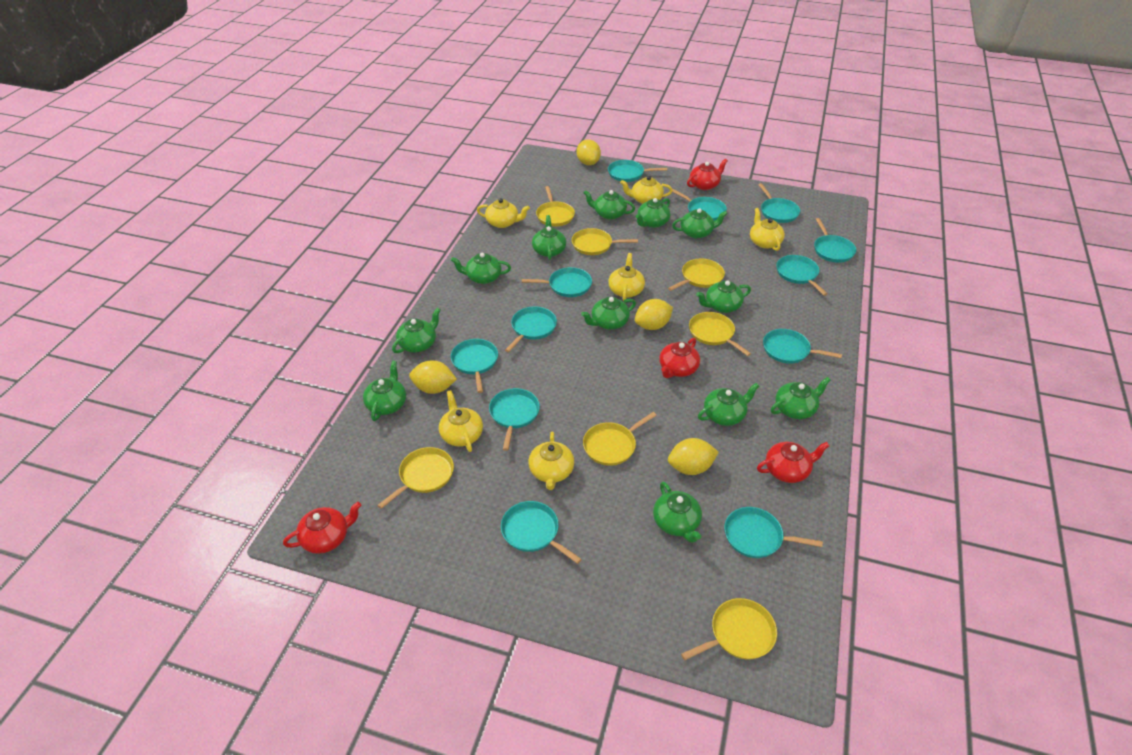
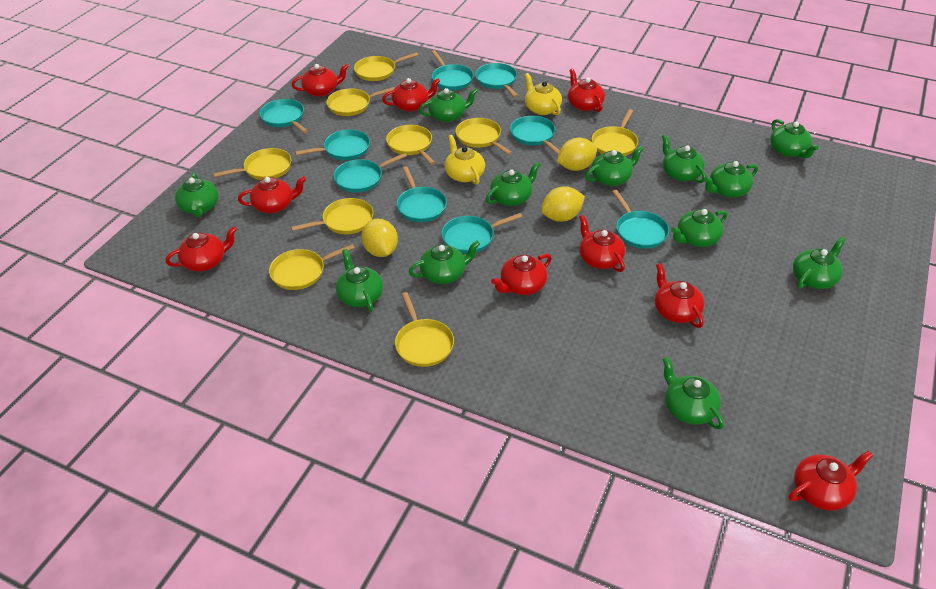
red teapot: [283,502,361,554] [659,338,700,378] [687,159,728,190] [757,442,829,483] = 4 -> [165,226,237,271] [238,176,306,213] [292,64,349,97] [382,78,440,112] [491,254,552,295] [568,68,605,112] [579,215,625,272] [655,263,705,328] [789,451,873,511] = 9
turquoise pan: [451,339,498,393] [489,388,540,451] [501,501,582,564] [505,306,557,352] [522,267,592,297] [608,160,667,182] [672,189,727,221] [724,507,823,558] [758,183,800,223] [763,329,842,364] [776,255,828,296] [814,218,856,263] = 12 -> [260,99,308,133] [295,130,370,160] [333,153,407,193] [397,167,447,222] [432,50,474,90] [441,213,522,254] [475,63,518,97] [510,116,560,155] [612,190,669,249] = 9
yellow lemon: [409,360,457,394] [577,139,601,165] [635,299,673,330] [668,438,719,475] = 4 -> [361,219,398,257] [541,186,585,222] [557,138,597,171] = 3
yellow pan: [377,447,454,509] [536,186,575,227] [572,228,638,255] [583,412,657,466] [668,259,725,291] [681,598,777,660] [689,312,751,356] = 7 -> [213,148,291,180] [269,244,355,290] [291,198,374,234] [326,87,395,116] [354,52,418,81] [386,125,435,165] [395,292,454,367] [456,118,512,155] [592,109,638,156] = 9
yellow teapot: [439,390,483,452] [477,198,530,228] [528,432,574,490] [608,253,645,301] [620,176,673,204] [750,208,785,251] = 6 -> [445,135,485,185] [525,73,562,115] = 2

